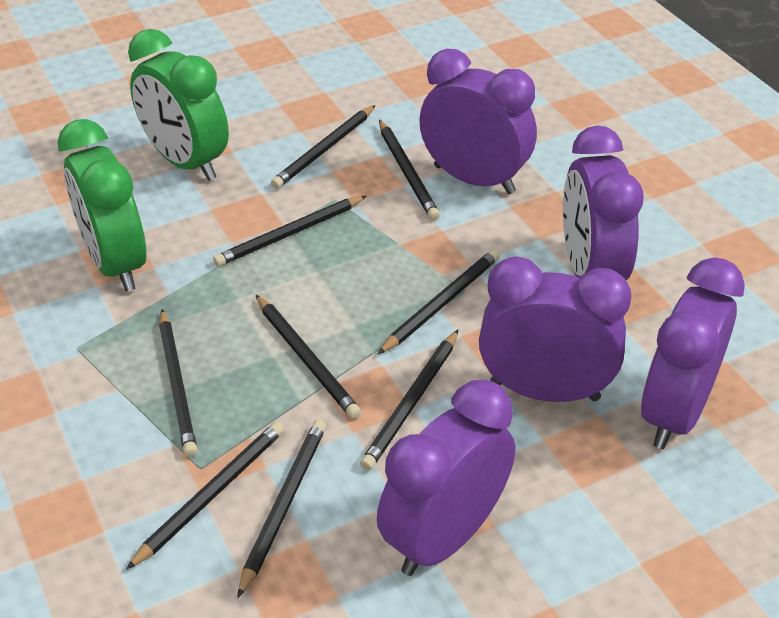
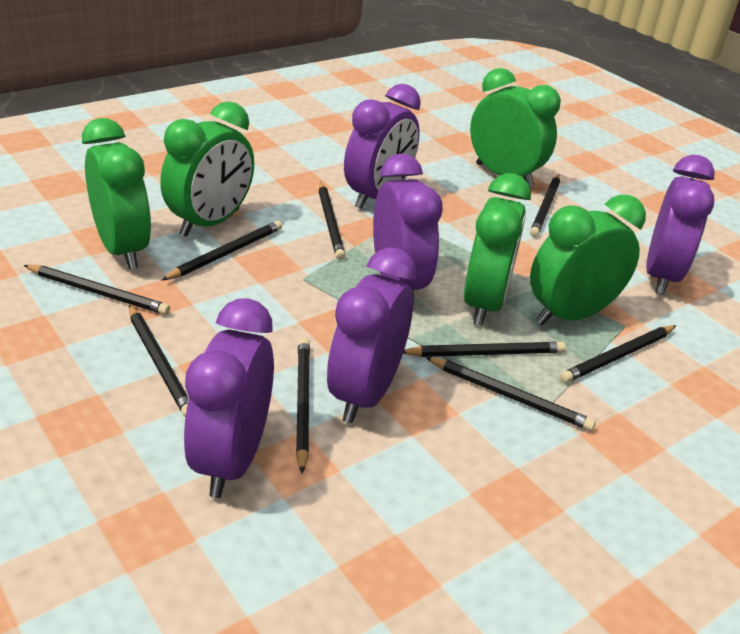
green clock: [57,119,146,292] [128,29,229,181] = 2 -> [82,118,151,269] [160,101,254,237] [464,173,531,326] [470,68,561,187] [530,195,646,325] = 5

